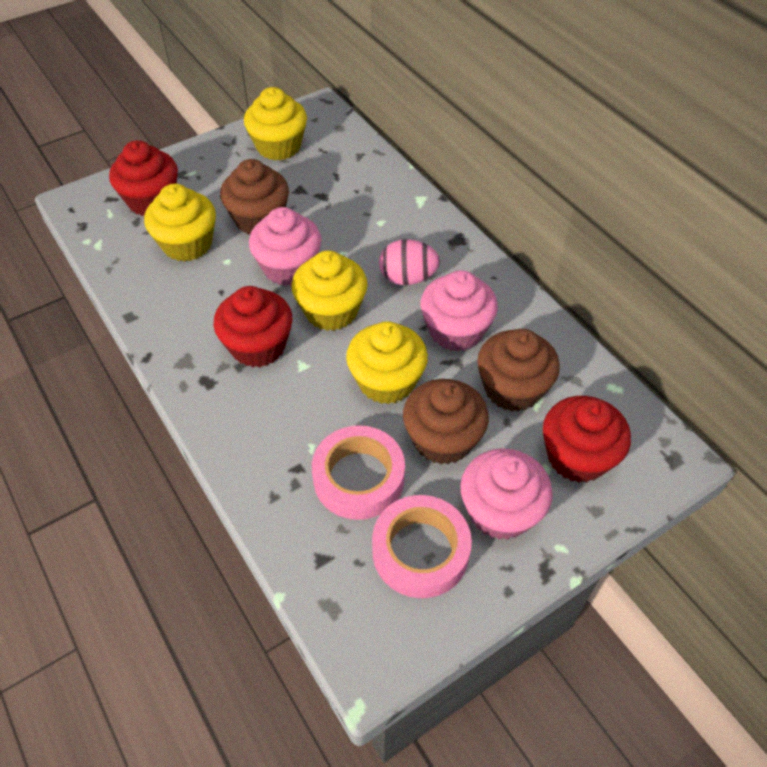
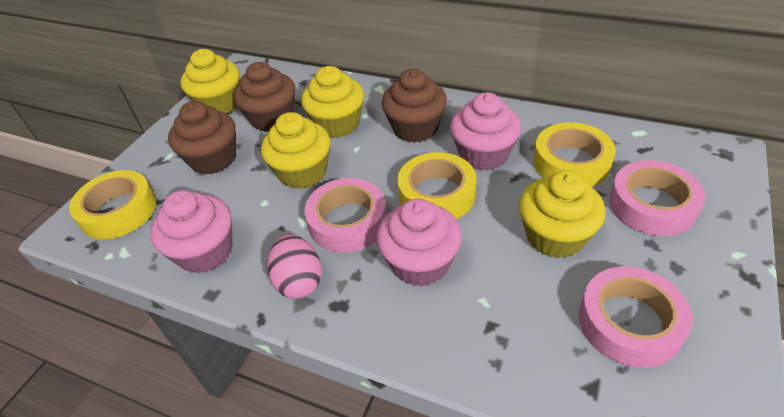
pink tape: [312,425,405,520] [372,495,472,598] = 2 -> [304,178,387,253] [579,266,693,368] [609,160,705,236] = 3
red cupcake: [109,140,178,216] [213,286,292,367] [543,396,631,483] = 3 -> none = 0
yellow tape: none = 0 -> [69,170,157,239] [397,152,477,219] [533,122,616,187] = 3

